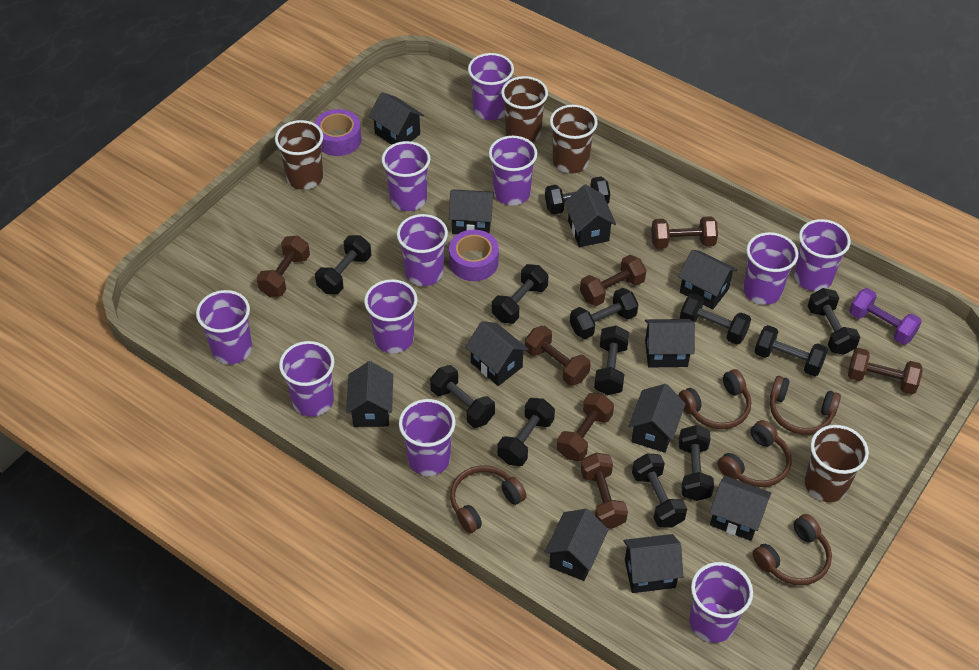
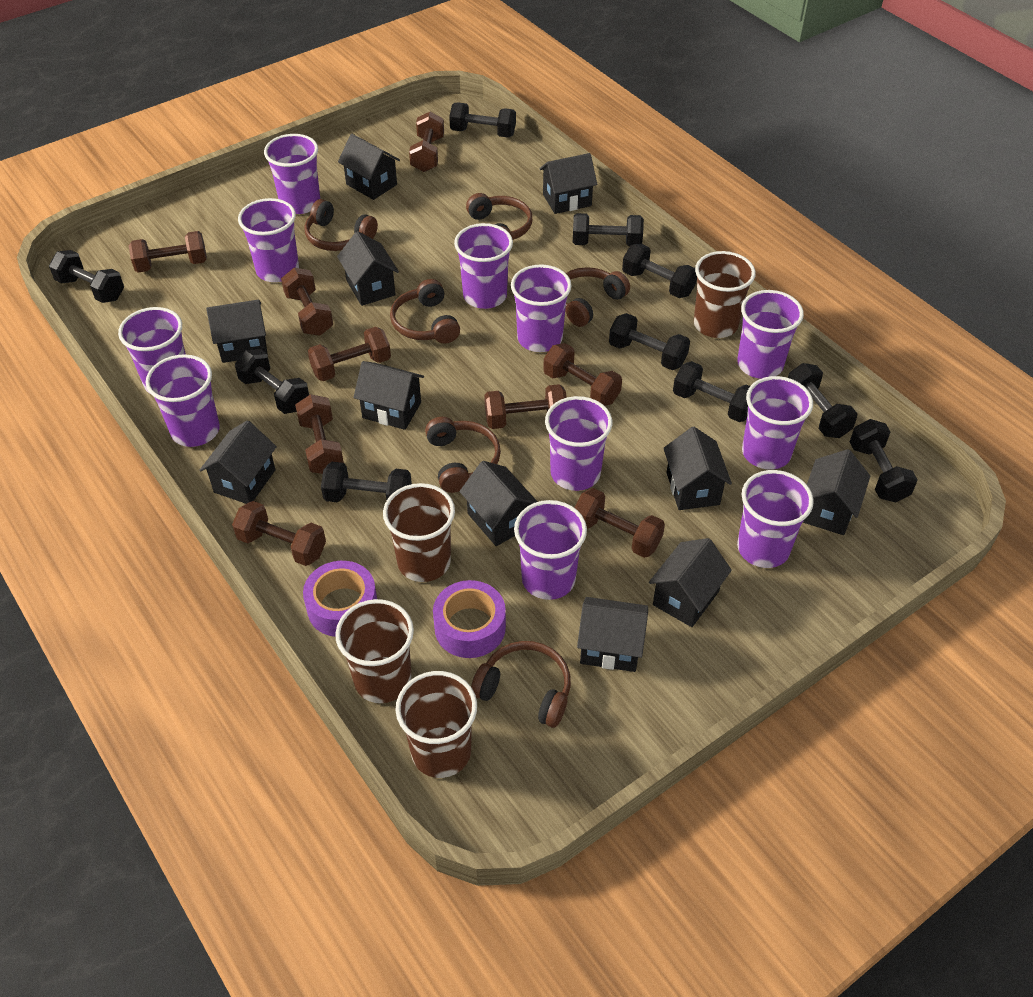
black dumbbell: [315,235,371,294] [430,365,495,428] [492,264,548,324] [497,398,555,466] [545,177,610,214] [570,288,639,339] [594,325,629,395] [632,454,687,528] [679,425,714,501] [680,293,751,345] [754,325,828,376] [808,288,860,355] = 12 -> [49,250,124,303] [235,349,309,414] [321,462,412,502] [449,102,516,137] [573,213,644,247] [609,313,690,370] [622,244,697,298] [673,361,750,422] [788,363,858,438] [850,419,918,503] = 10
brown dumbbell: [256,235,310,297] [525,325,591,386] [557,393,614,461] [580,255,646,306] [581,453,628,528] [651,216,718,249] [848,348,923,394] = 7 -> [129,231,207,273] [232,501,326,566] [281,267,333,336] [295,394,344,474] [308,327,391,381] [409,112,444,172] [484,384,567,429] [543,343,622,406] [574,488,665,558] = 9
brown headphones: [450,465,527,533] [679,369,751,429] [717,420,792,487] [753,514,832,585] [770,376,841,435] = 5 -> [304,199,378,251] [390,279,460,344] [425,417,501,493] [466,193,532,240] [471,641,571,728] [565,267,630,327] = 6
purple dumbbell: [849,288,922,345] = 1 -> none = 0

